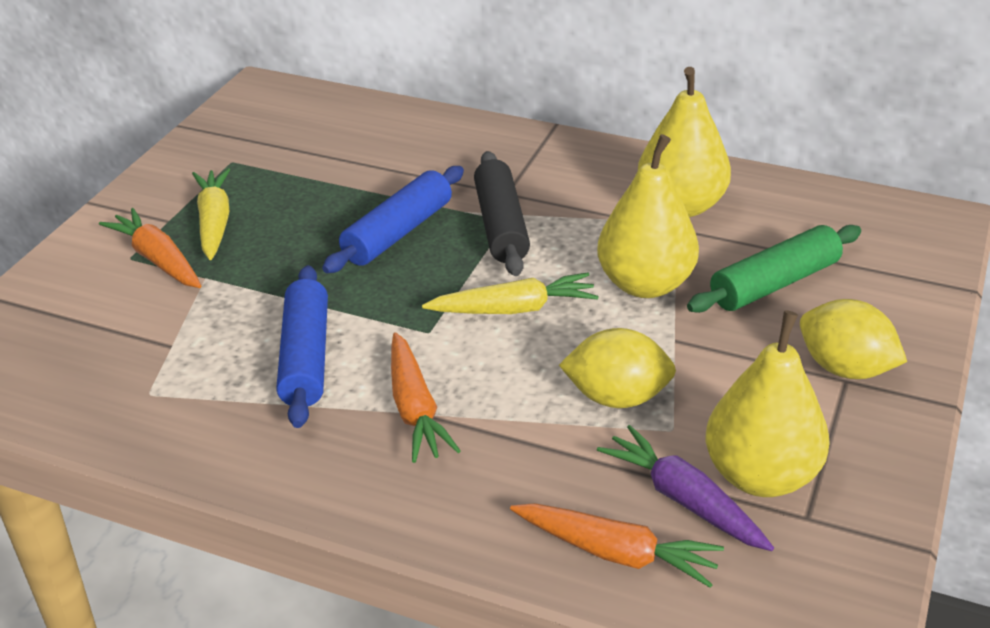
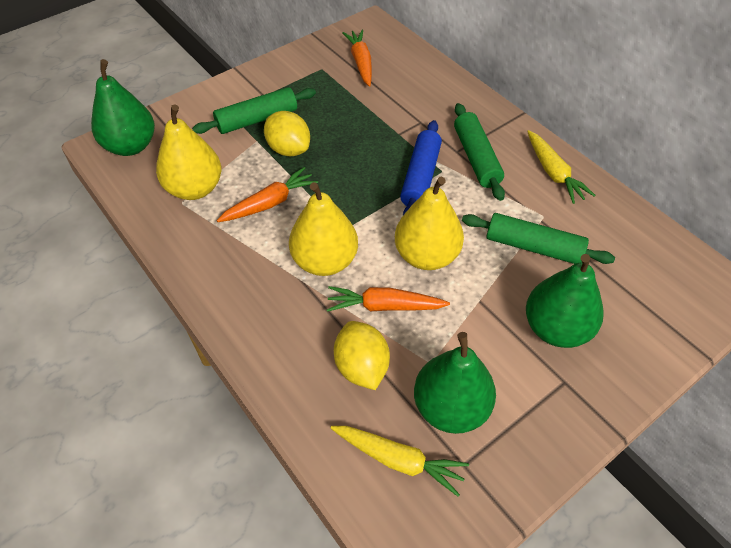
black rolling pin: [474,151,530,276] = 1 -> none = 0
blue rolling pin: [276,265,328,428] [322,166,464,273] = 2 -> [400,120,442,215] = 1
green pear: none = 0 -> [91,59,155,156] [414,332,496,434] [526,254,604,348] = 3
green rolling pin: [687,225,861,313] = 1 -> [192,87,316,134] [454,103,505,201] [462,213,615,264] = 3
purple carrot: [597,425,774,551] = 1 -> none = 0

